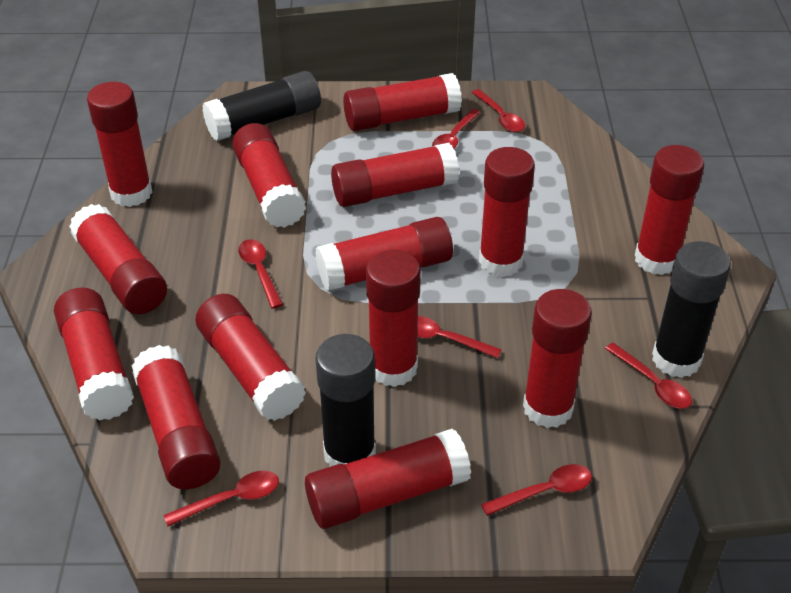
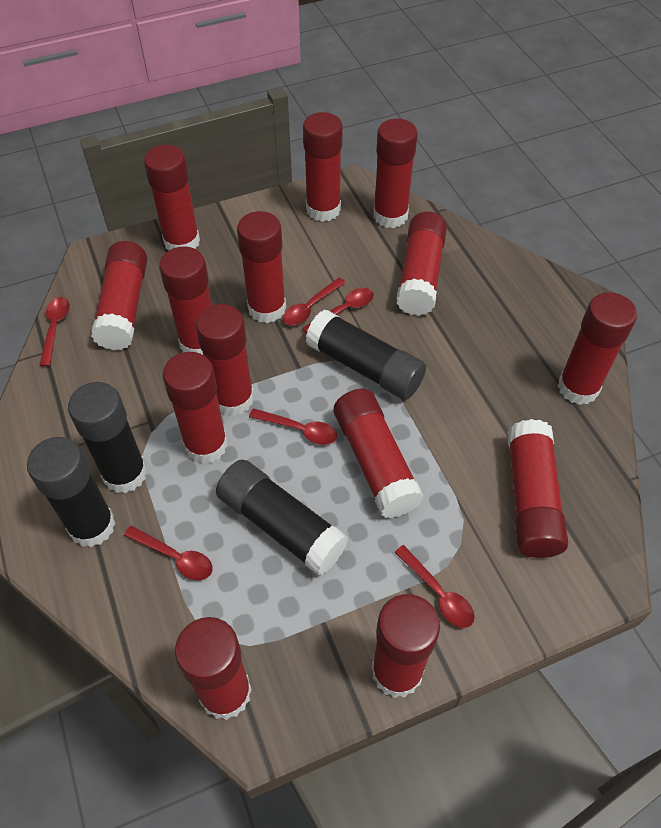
black glue stick: [202,71,321,141] [315,334,376,467] [652,241,731,378] = 3 -> [27,437,116,547] [68,382,147,493] [216,460,348,575] [306,309,426,400] = 4
red spoon: [164,471,279,526] [238,239,283,309] [417,316,502,358] [432,109,481,149] [472,89,525,132] [481,464,592,516] [605,343,692,409] = 7 -> [39,297,70,367] [124,526,213,581] [249,408,337,445] [283,278,346,325] [302,288,374,334] [395,545,475,628] = 6

